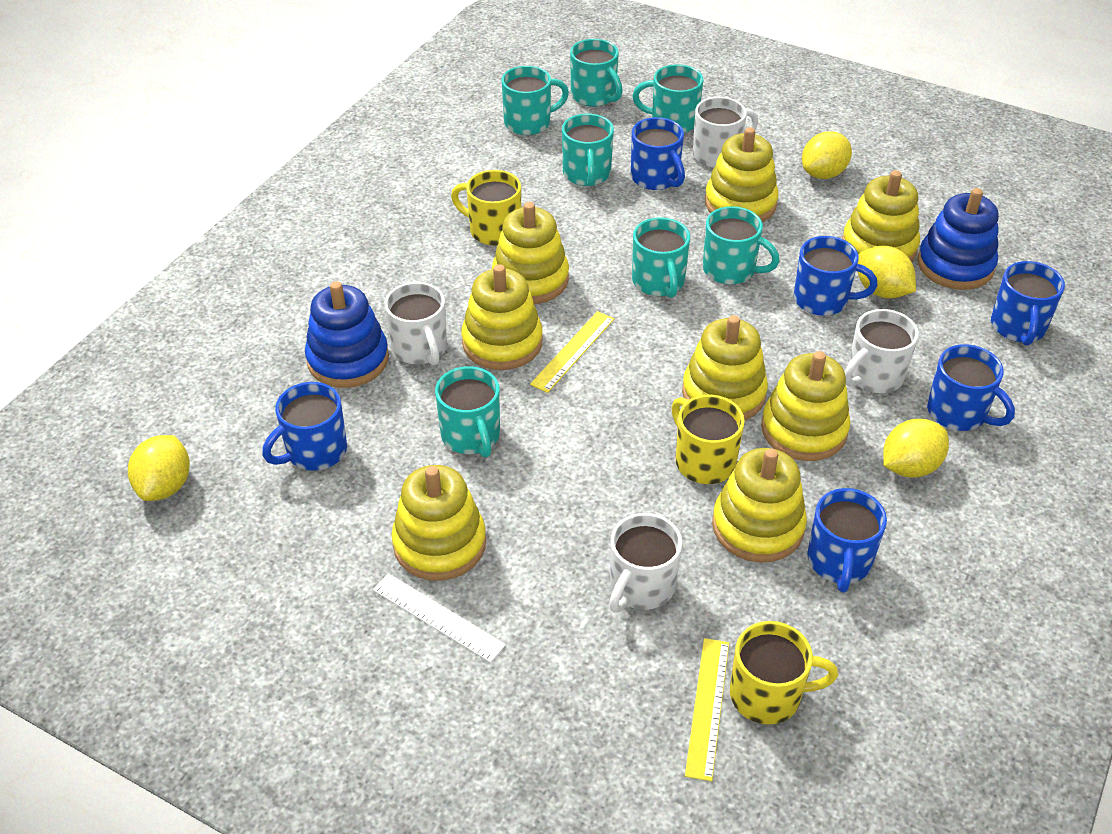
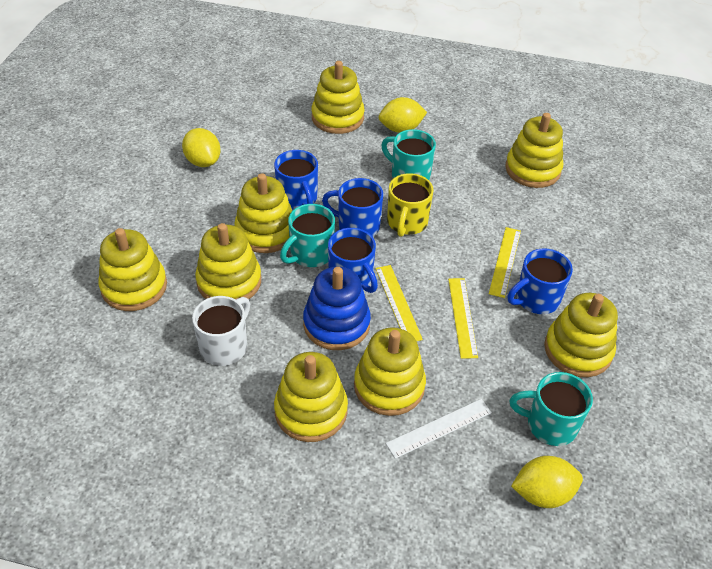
blue mug: [262,382,347,471] [631,117,685,190] [794,236,877,316] [807,488,887,593] [927,344,1015,431] [991,261,1065,346] = 6 -> [274,150,318,210] [322,178,383,237] [328,228,378,293] [508,248,573,314] = 4
blue stacking toy: [305,281,389,388] [918,188,999,290] = 2 -> [303,267,371,350] = 1
turquoise mug: [435,366,500,458] [502,66,569,135] [562,113,614,186] [570,39,623,107] [632,64,703,133] [632,217,690,298] [703,206,779,285] = 7 -> [280,204,335,267] [381,129,436,180] [510,372,593,446] = 3
white mug: [385,282,447,366] [609,513,682,612] [693,97,758,168] [845,309,919,393] = 4 -> [192,296,250,366] = 1
yellow lemon: [128,435,190,501] [802,131,852,179] [858,246,916,299] [883,419,949,478] = 4 -> [182,128,221,167] [379,97,427,133] [511,456,583,508] = 3
yellow mug: [451,170,521,246] [671,395,745,484] [730,621,838,725] = 3 -> [387,173,434,237] = 1
yellow ruler: [530,311,614,393] [685,638,729,782] = 2 -> [375,265,423,341] [448,278,478,359] [489,227,521,298] = 3

